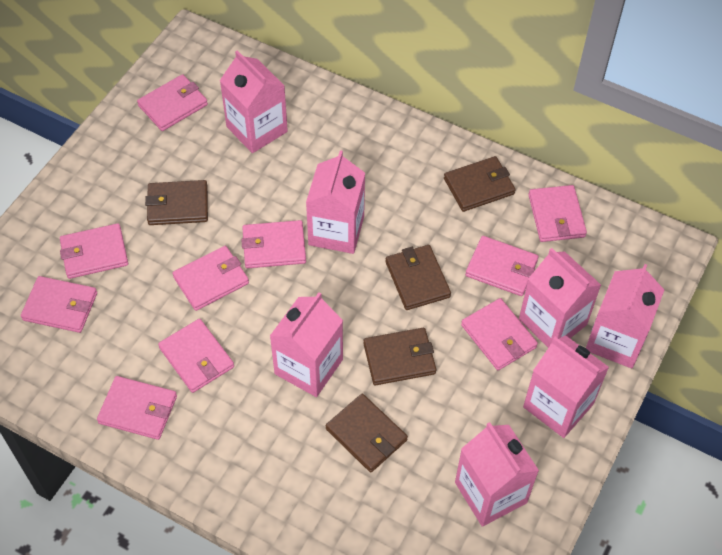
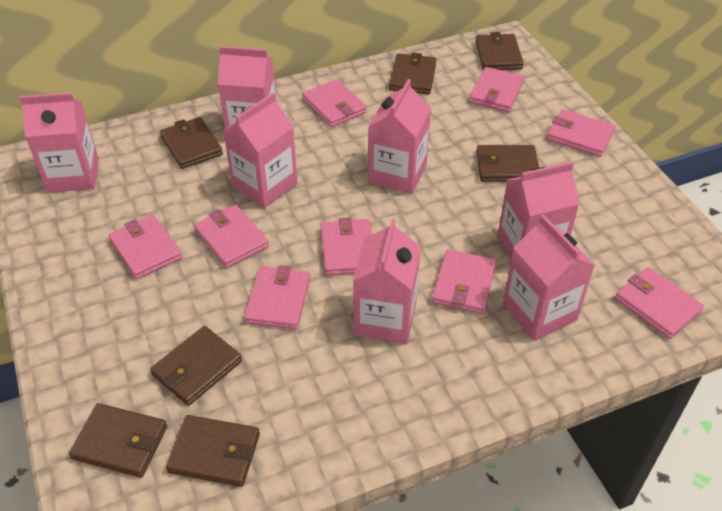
brown wallet: [145,180,208,225] [326,394,408,472] [363,328,436,385] [385,245,451,310] [444,156,516,212] = 5 -> [69,403,167,478] [150,326,242,406] [160,117,223,169] [166,415,260,487] [389,53,437,94] [475,32,524,70] [476,145,539,182] = 7
pink wallet: [21,276,97,333] [60,223,128,279] [97,376,177,440] [137,74,208,131] [158,319,234,393] [172,246,249,311] [241,220,306,268] [461,298,538,370] [465,236,539,296] [528,185,587,242] = 10 -> [108,215,182,279] [194,205,269,268] [244,265,310,330] [303,79,367,127] [320,217,372,275] [432,249,496,314] [469,67,524,112] [547,109,615,157] [615,267,704,339] = 9

